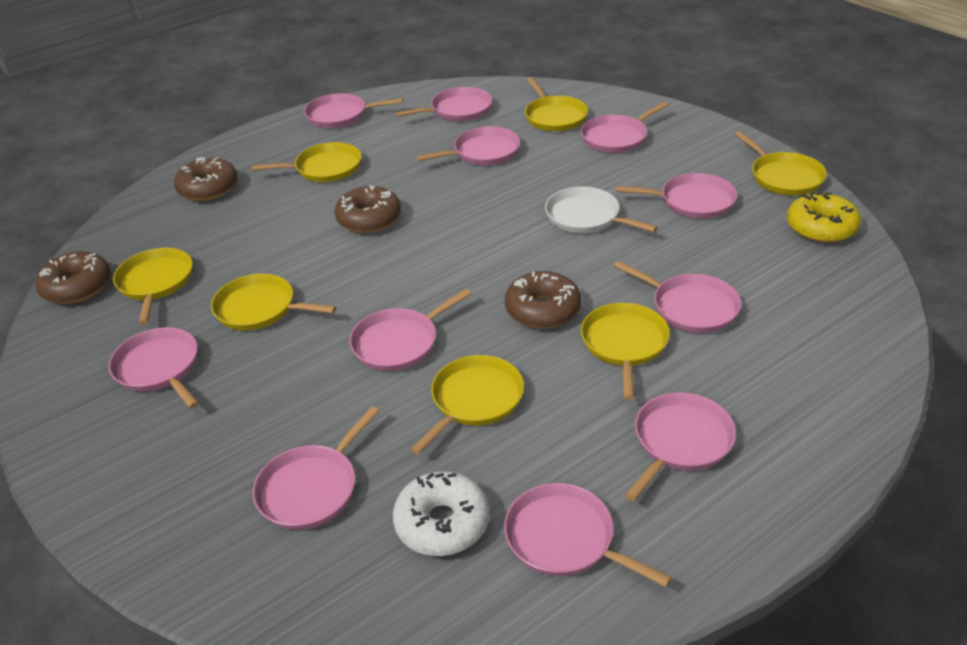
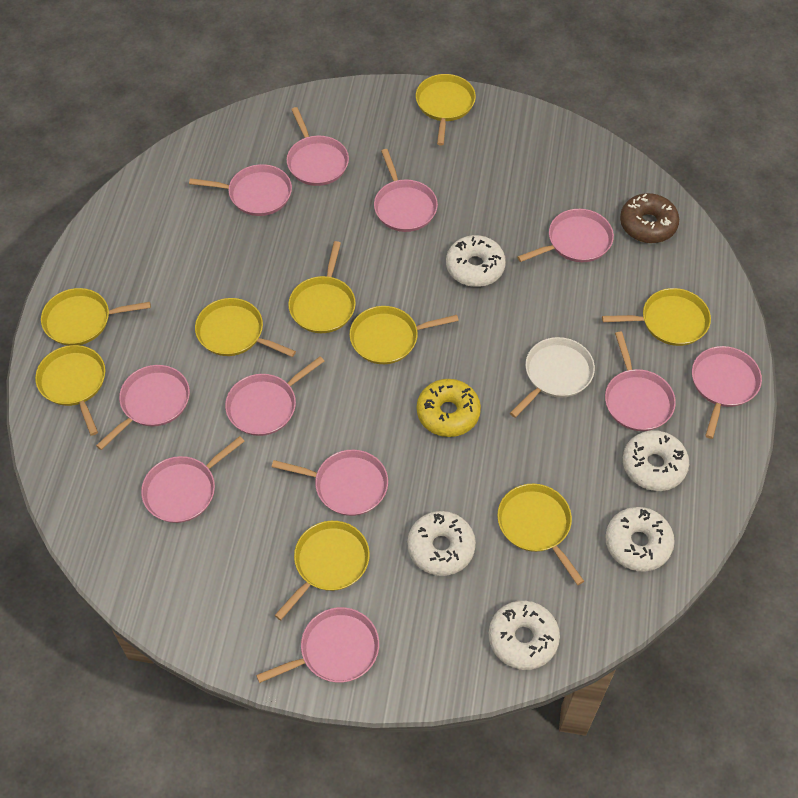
brown donut: [35,251,110,304] [174,157,238,201] [335,185,401,233] [505,271,581,329] = 4 -> [620,193,679,243] = 1
white donut: [393,471,490,556] = 1 -> [407,511,476,576] [446,235,506,287] [489,601,560,670] [605,507,675,571] [623,430,689,491] = 5
yellow pan: [113,248,193,325] [211,274,336,330] [252,142,362,182] [411,355,524,454] [525,77,588,131] [581,303,670,400] [735,131,827,195] = 7 -> [35,345,105,436] [41,288,151,346] [195,298,296,357] [274,521,370,620] [288,241,356,333] [349,306,459,364] [416,74,476,146] [497,484,584,585] [602,288,711,346] = 9

